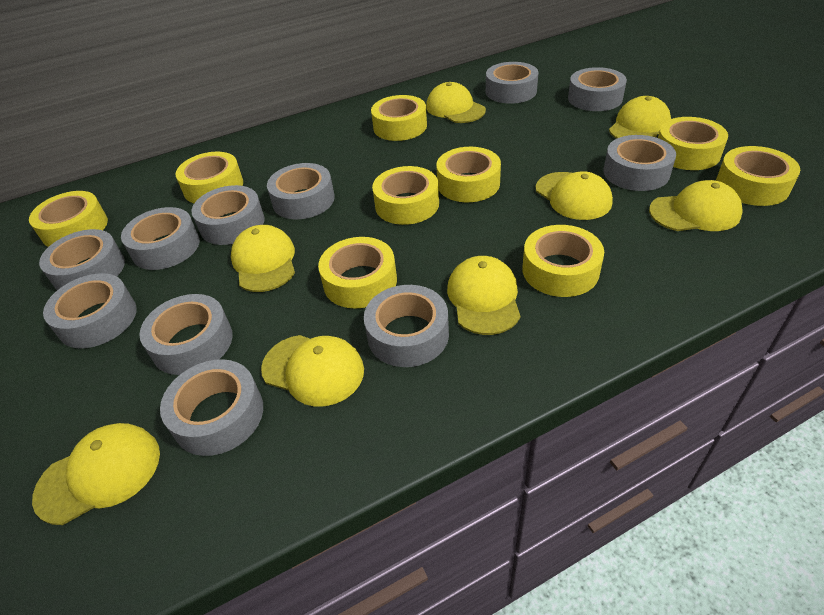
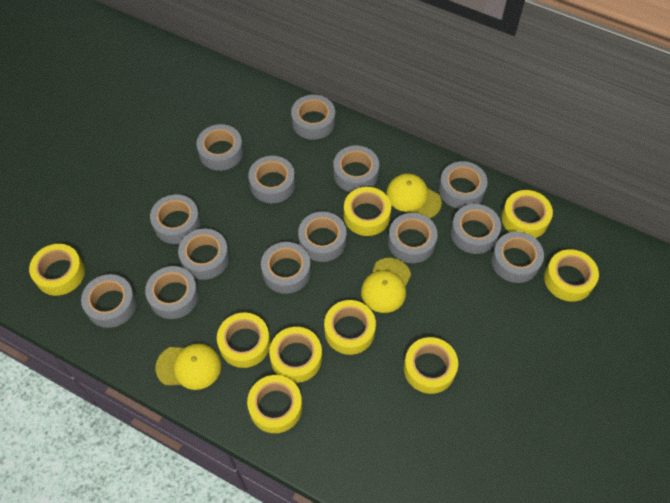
grey tape: [39,229,125,290] [43,273,137,348] [121,207,200,270] [139,294,233,375] [160,359,263,456] [191,185,265,245] [267,163,335,219] [364,285,449,367] [486,62,538,104] [568,67,627,111] [603,135,676,191] = 11 -> [81,274,137,328] [145,266,199,319] [150,194,201,244] [178,228,229,280] [196,124,243,171] [248,156,295,203] [261,242,311,294] [291,95,335,140] [298,211,347,262] [333,145,379,192] [388,213,438,263] [439,161,488,209] [451,204,501,254] [491,232,544,283] = 14
yellow cap: [32,423,160,525] [231,225,295,292] [261,335,364,407] [426,82,486,123] [447,256,521,335] [536,171,613,220] [609,96,671,139] [649,180,743,231] = 8 -> [156,344,221,390] [361,258,411,313] [386,174,442,219] = 3

